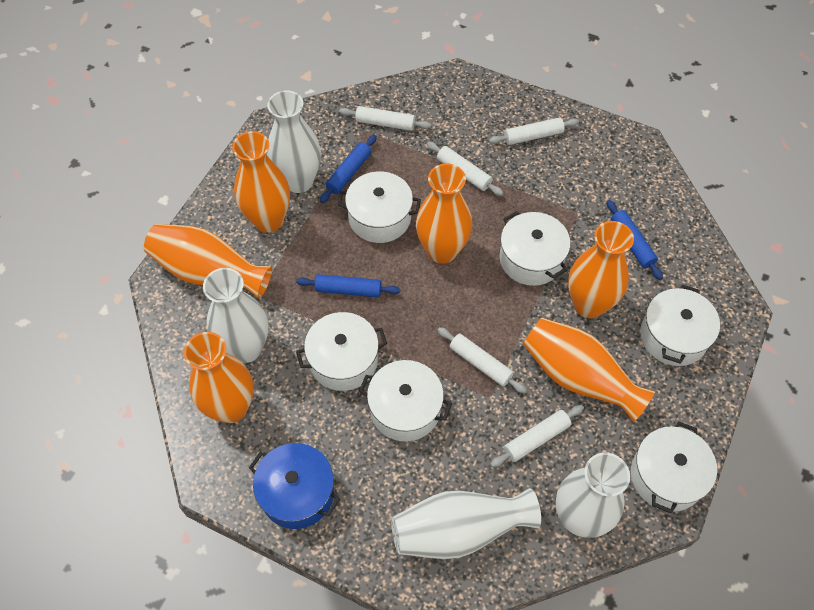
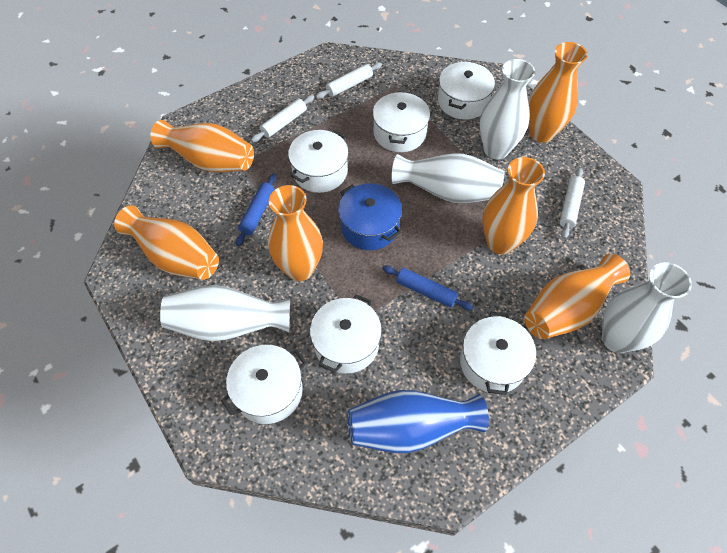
blue rolling pin: [296,274,400,297] [320,135,377,203] [607,200,663,280] = 3 -> [236,173,276,246] [382,265,473,310] = 2
blue vase: none = 0 -> [348,390,489,453] = 1
white rolling pin: [340,106,431,131] [427,142,503,196] [437,327,527,394] [489,117,579,145] [490,405,584,468] = 5 -> [251,95,314,142] [316,62,382,99] [560,168,585,239] = 3

